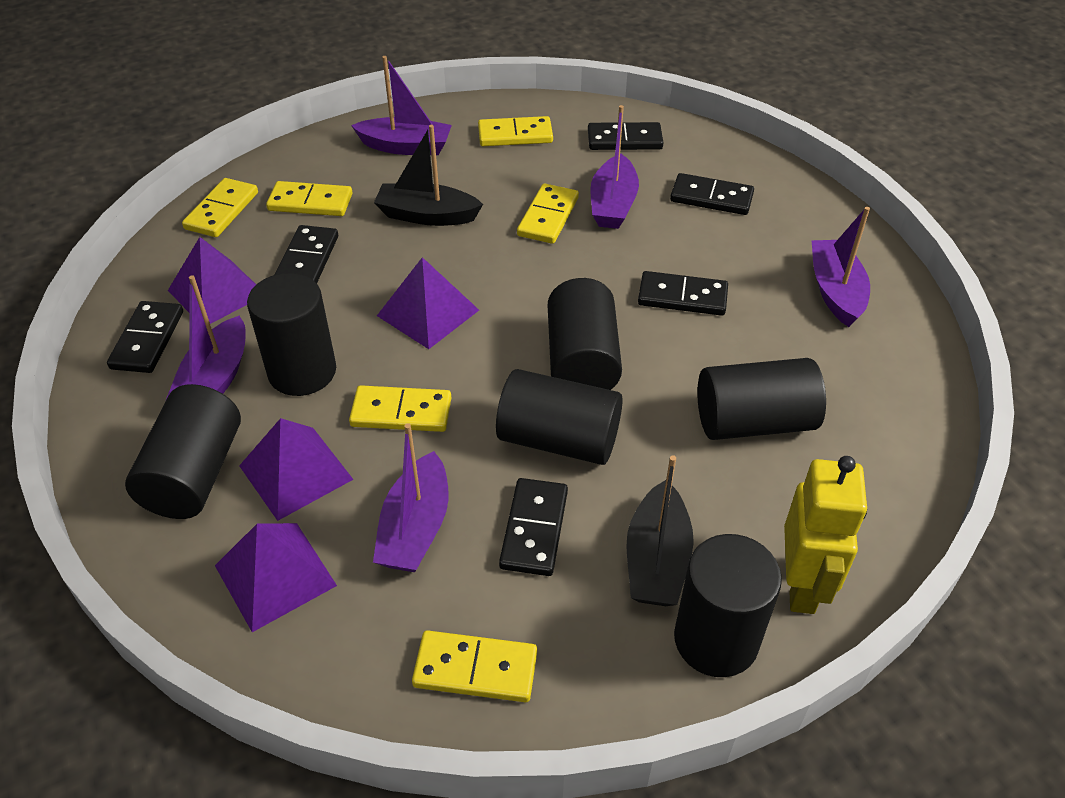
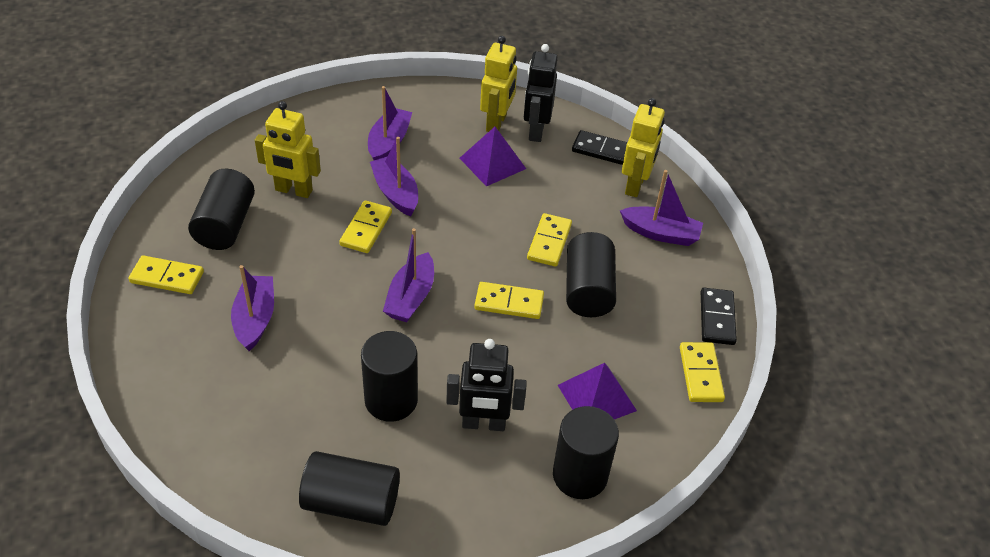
black boat: [374,125,483,226] [626,455,694,606] = 2 -> none = 0
black cylinder: [125,384,241,519] [247,273,336,396] [496,369,623,465] [548,278,622,390] [674,534,782,677] [697,358,826,440] = 6 -> [188,169,255,250] [299,451,400,526] [361,331,418,422] [553,406,619,499] [566,232,616,317] = 5
black domino: [107,301,183,373] [275,225,338,283] [499,478,568,576] [588,122,663,150] [638,271,728,316] [670,173,754,215] = 6 -> [572,130,627,165] [701,288,737,345] = 2
black robot: none = 0 -> [446,339,527,431] [524,44,558,142] = 2
purple pyramid: [168,237,256,324] [215,523,337,632] [239,418,354,521] [377,257,479,349] = 4 -> [460,127,526,186] [558,363,637,419] = 2
yellow domino: [182,178,258,237] [266,181,352,216] [349,385,451,432] [412,630,537,702] [478,116,553,146] [517,184,579,244] = 6 -> [128,255,204,294] [339,200,392,253] [474,282,544,319] [527,213,572,267] [680,342,725,402] = 5
yellow robot: [784,456,867,614] = 1 -> [255,101,321,198] [480,36,517,132] [622,98,665,197] = 3

